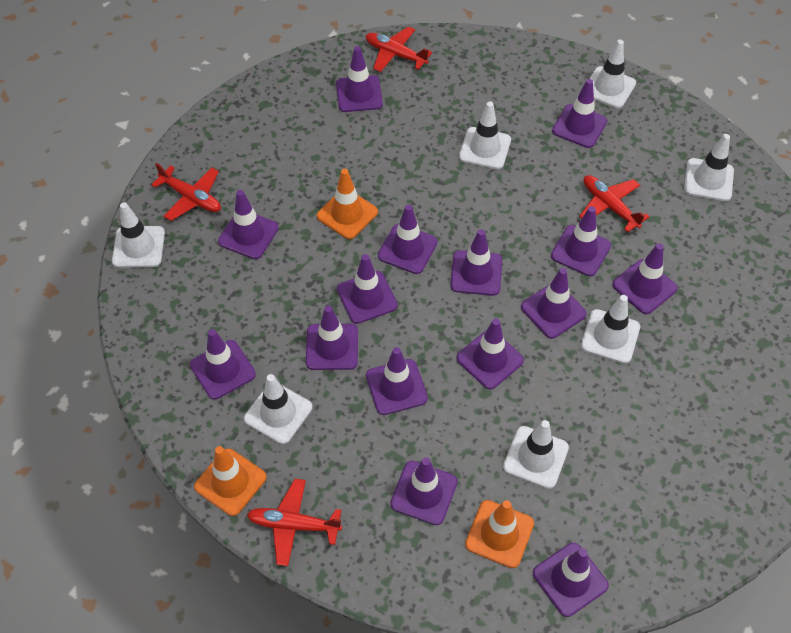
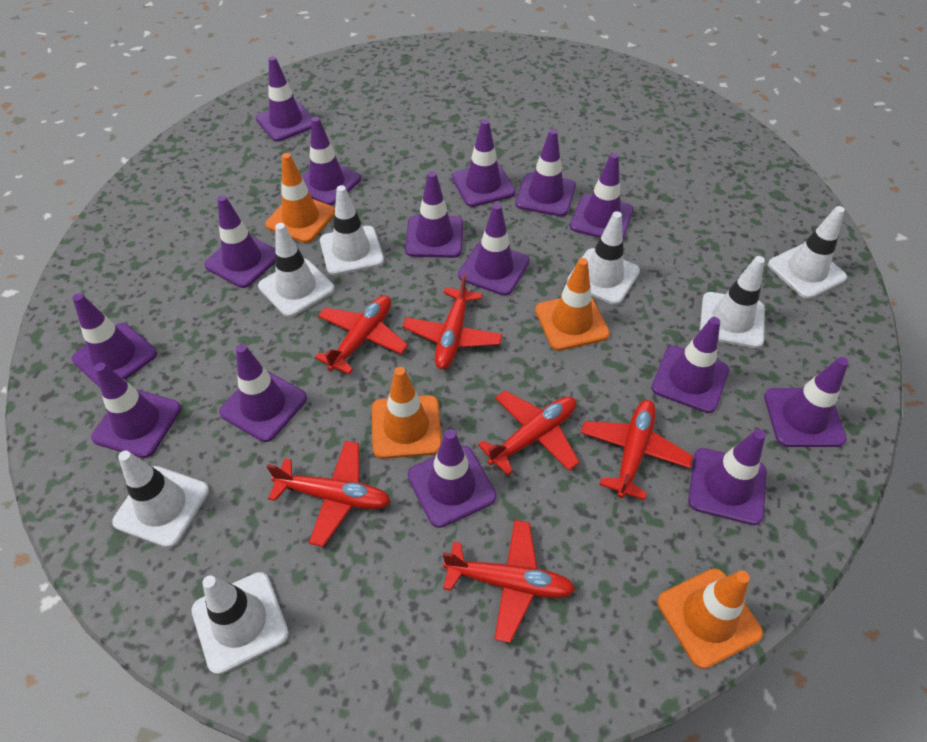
orange traffic cone: [194,446,266,516] [317,169,378,239] [465,500,534,568] = 3 -> [265,153,335,243] [372,367,442,459] [535,258,610,351] [657,568,763,669] = 4
red plane: [151,163,221,221] [247,479,342,566] [366,26,432,72] [579,175,650,233] = 4 -> [266,441,391,547] [315,295,408,374] [403,274,502,369] [443,520,576,643] [478,390,580,476] [580,400,693,500] = 6

